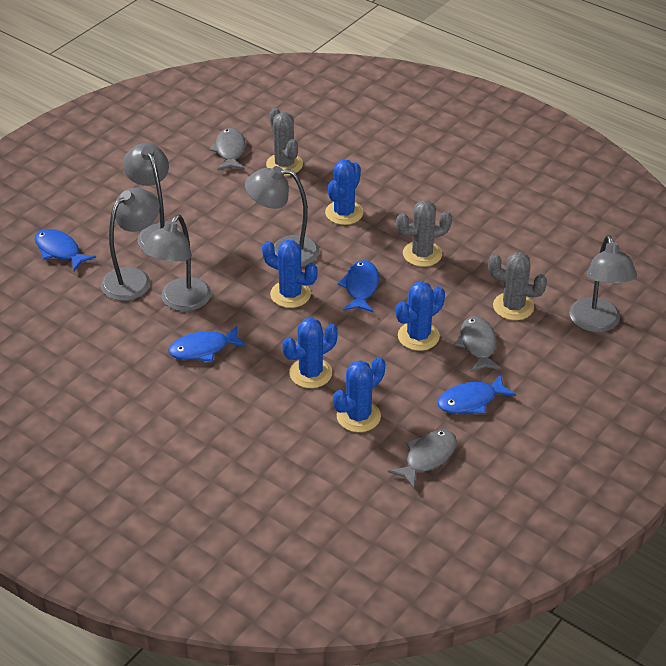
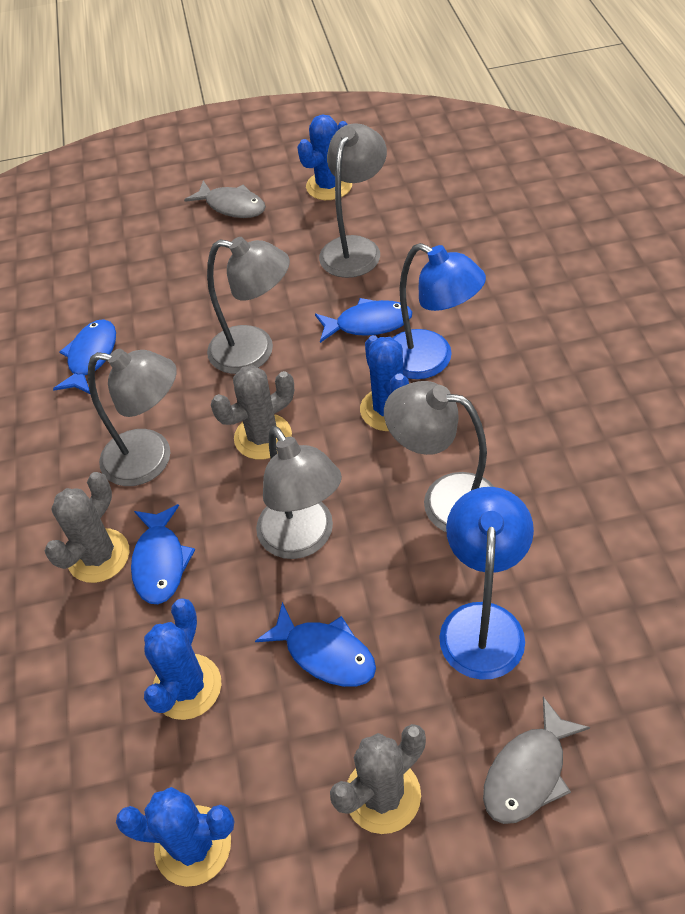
blue cactus: [262,240,318,308] [282,318,338,388] [325,160,364,225] [333,357,385,432] [396,281,445,351] = 5 -> [116,787,234,887] [144,598,222,720] [297,115,352,200] [360,335,409,431] = 4
blue lamp: none = 0 -> [393,243,486,379] [439,487,534,680] = 2
grey fish: [209,128,246,170] [388,430,457,489] [455,316,502,372] = 3 -> [184,180,266,218] [483,697,590,824] = 2

